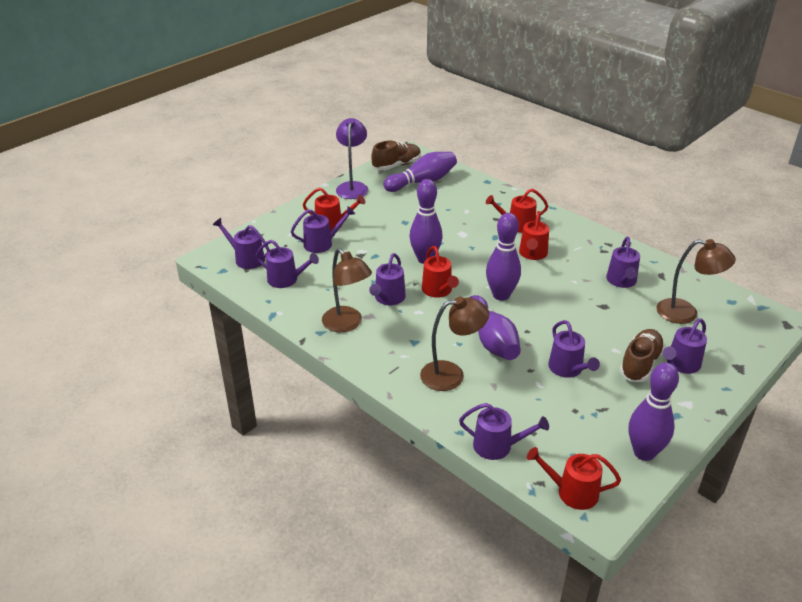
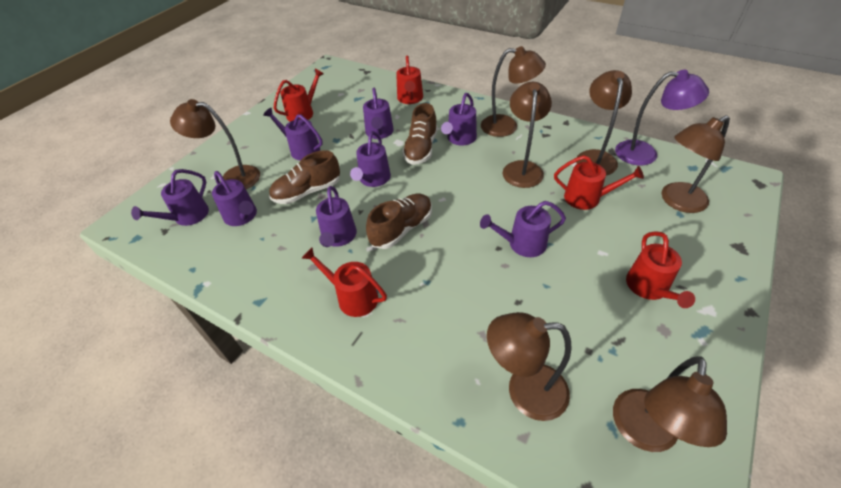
brown lamp: [322,248,372,332] [420,297,489,391] [657,239,736,324] = 3 -> [170,99,260,189] [481,46,546,137] [487,312,572,421] [503,82,552,188] [576,70,632,176] [613,356,727,452] [662,115,730,213] = 7
brown shoe: [371,141,421,170] [620,329,665,382] = 2 -> [269,150,340,204] [366,194,432,249] [402,103,438,165] = 3
purple bowling pin: [383,152,457,192] [410,179,443,264] [469,295,521,360] [486,213,521,301] [629,363,679,461] = 5 -> none = 0

